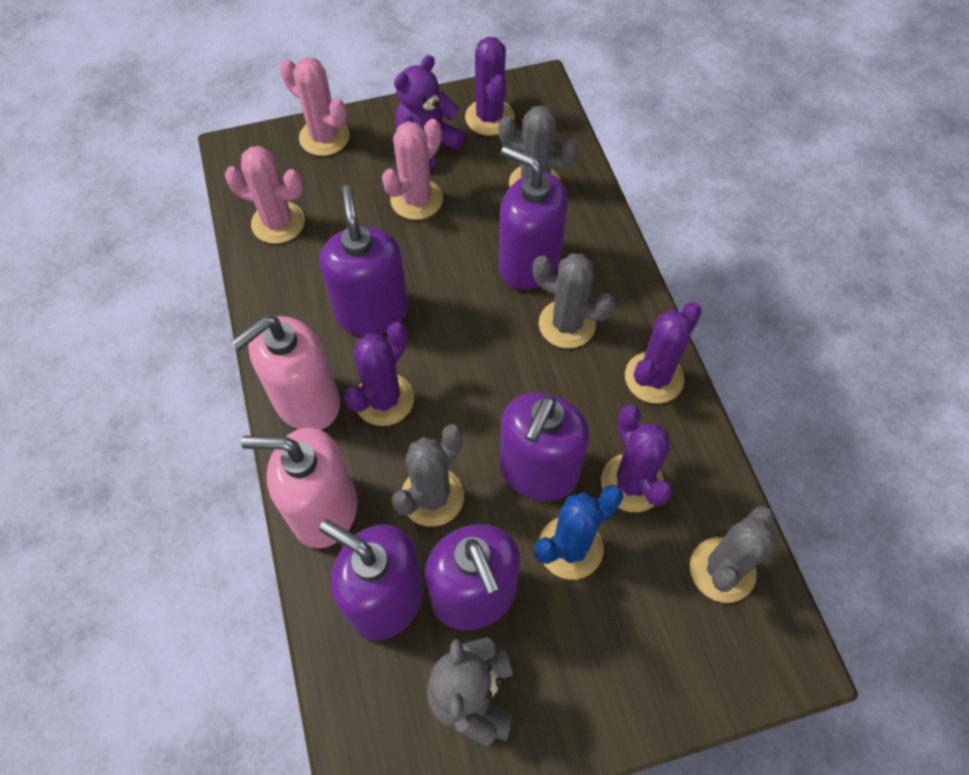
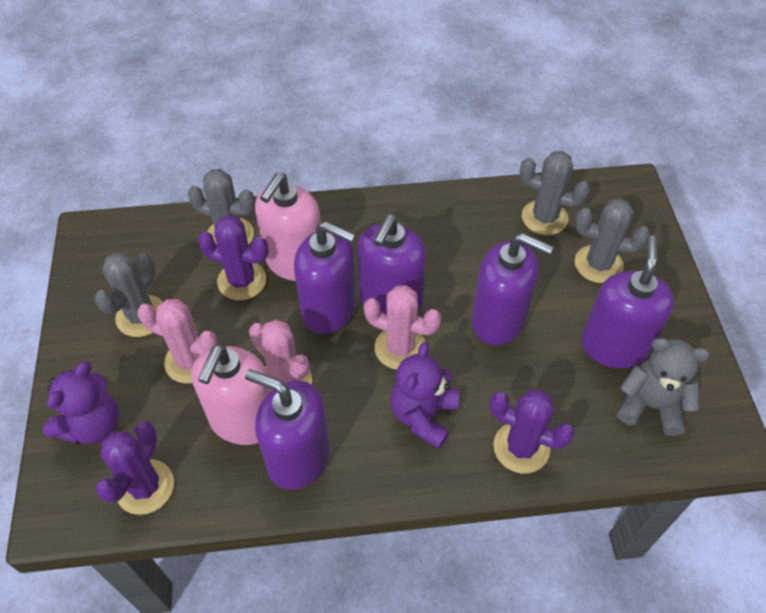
blue cactus: [535,485,623,580] = 1 -> none = 0
purple cactus: [344,322,414,426] [465,37,515,136] [601,405,673,512] [625,302,702,404] = 4 -> [95,421,174,515] [198,216,269,300] [490,390,575,473] = 3
purple teddy bear: [394,55,465,170] = 1 -> [42,361,119,444] [390,342,459,449] = 2

